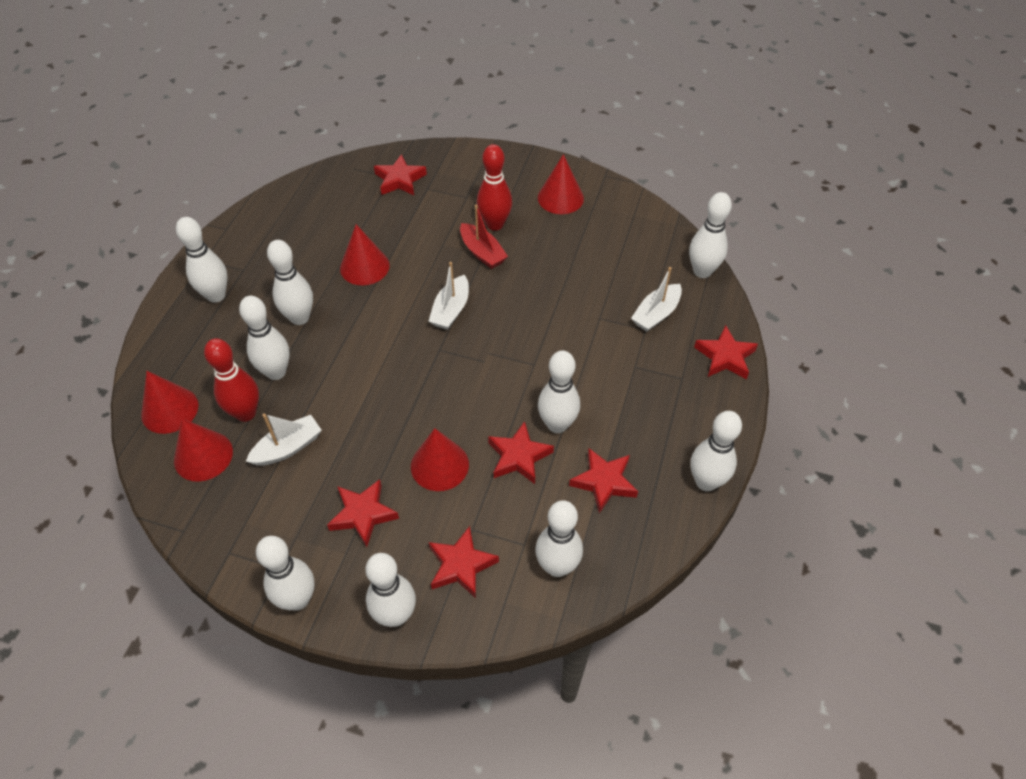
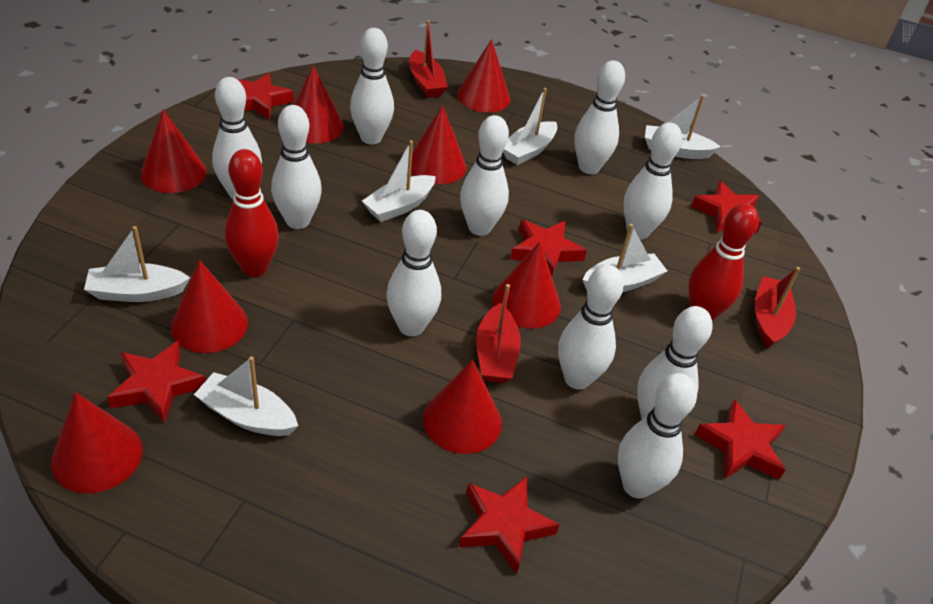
red boat: [460,205,508,269] = 1 -> [409,20,448,98] [476,284,521,383] [755,267,800,348] = 3
red cone: [141,371,198,434] [174,419,233,481] [340,224,390,285] [411,428,469,491] [538,154,584,214] = 5 -> [51,392,143,493] [140,109,207,193] [171,260,248,353] [294,65,344,144] [411,105,467,184] [423,359,502,454] [457,39,510,113] [492,241,561,329] = 8
white boat: [246,414,322,466] [428,262,469,330] [631,267,682,332] = 3 -> [84,226,190,302] [194,356,298,436] [362,140,436,222] [503,88,558,165] [582,224,667,292] [645,95,721,159] = 6
white bowling pin: [176,217,228,303] [239,296,290,380] [256,536,315,611] [267,240,313,325] [365,553,416,627] [535,500,583,577] [538,350,580,433] [689,192,732,278] [691,411,742,491] = 9 -> [212,77,262,199] [271,105,322,229] [350,28,394,144] [386,210,441,336] [460,115,509,236] [558,265,624,390] [574,60,625,174] [618,373,697,499] [623,122,682,239] [637,306,713,419] = 10

